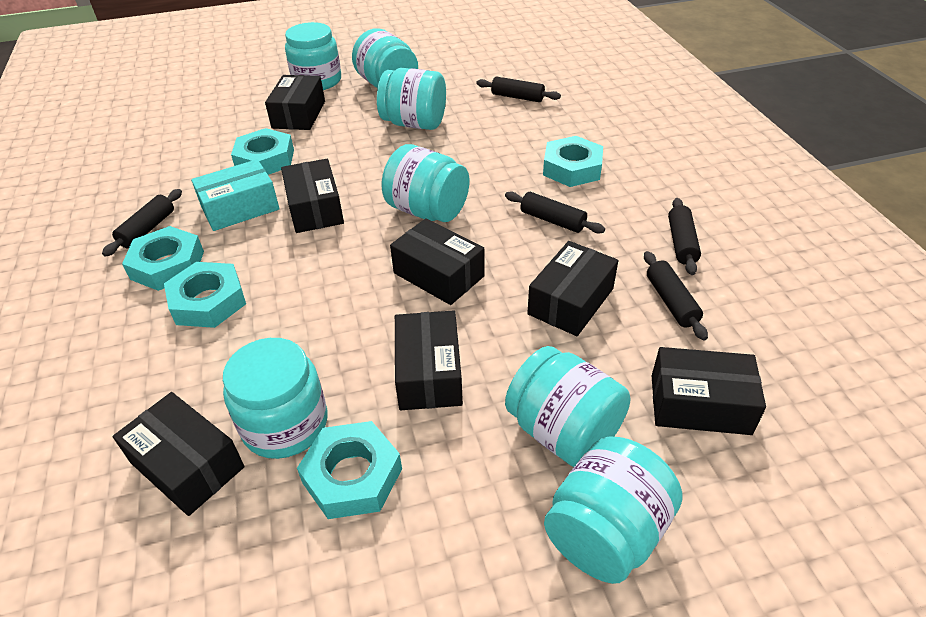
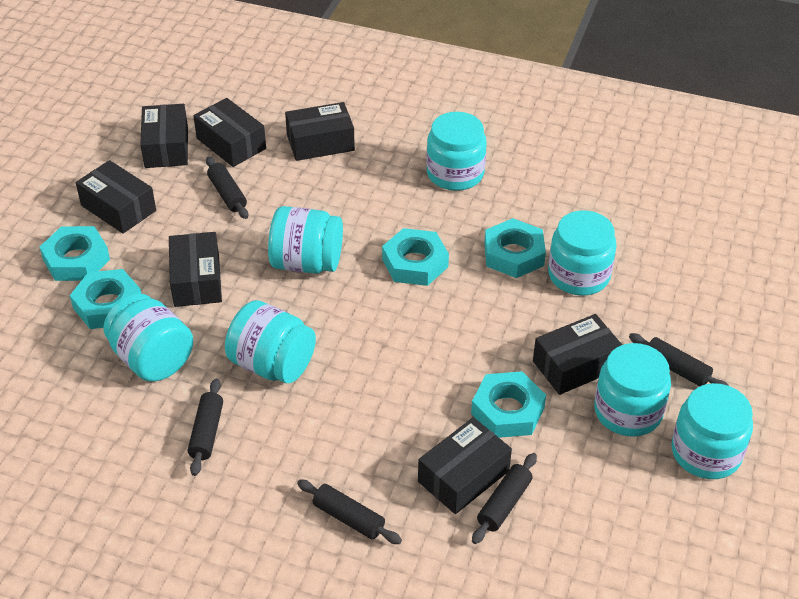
turquoise box: [191,159,280,231] = 1 -> none = 0

